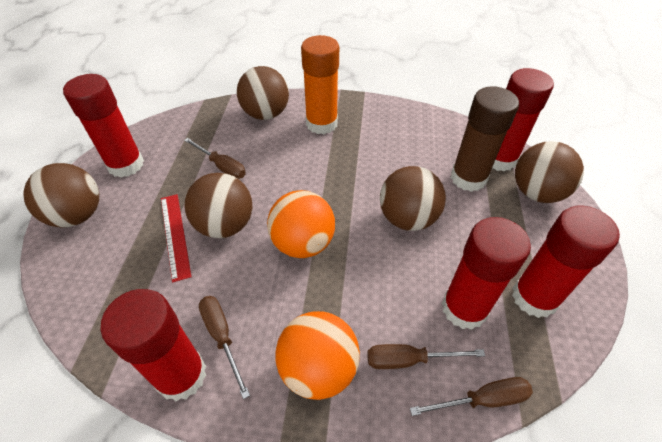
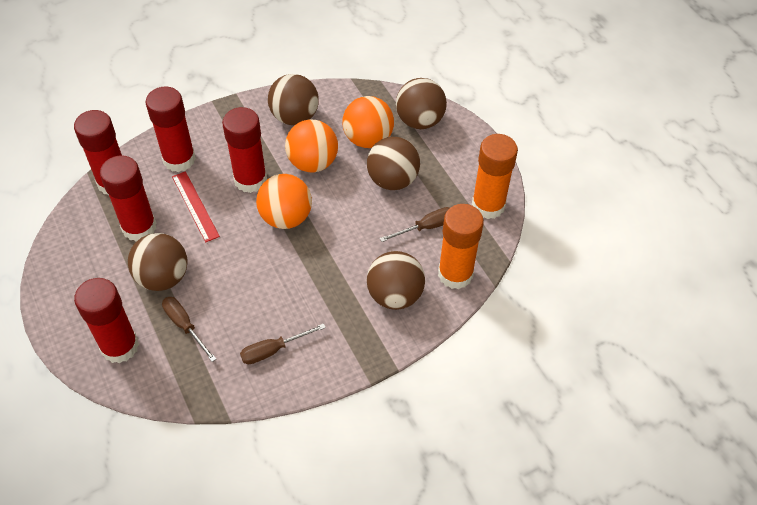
brown glue stick: [451,86,519,192] = 1 -> none = 0
brown screwdriver: [184,138,246,179] [199,296,250,399] [367,344,485,369] [410,377,533,416] = 4 -> [162,297,216,362] [240,323,326,364] [380,207,450,242] = 3
orange ball: [267,190,335,258] [275,311,360,400] = 2 -> [256,174,312,229] [285,120,338,172] [342,96,394,148] = 3
orange glue stick: [301,35,339,134] = 1 -> [438,204,484,289] [472,134,518,219] = 2

